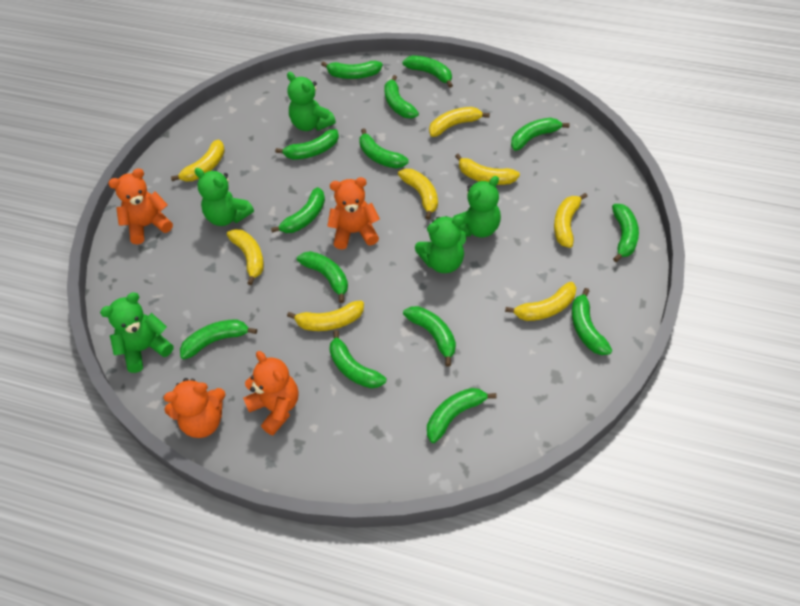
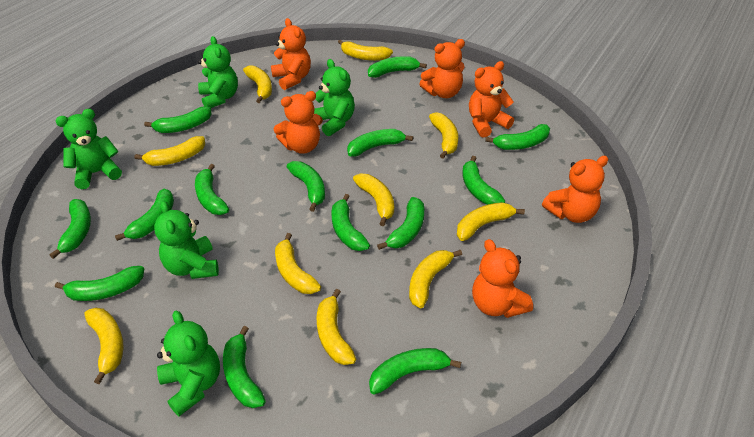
orange teddy bear: [108,168,173,245] [163,378,226,438] [243,351,299,435] [327,177,380,249] = 4 -> [271,18,311,90] [274,91,323,154] [420,39,465,98] [469,61,514,138] [472,239,533,318] [542,156,608,223] = 6
yellow banana: [171,140,225,182] [227,229,264,285] [287,301,364,331] [398,169,438,220] [429,107,490,137] [455,154,520,185] [505,282,576,321] [554,193,588,248] = 8 -> [84,308,123,384] [135,136,205,166] [243,65,272,103] [275,233,321,294] [316,289,356,365] [338,40,393,61] [353,174,394,226] [409,250,462,308] [429,112,458,159] [457,202,525,241] = 10

